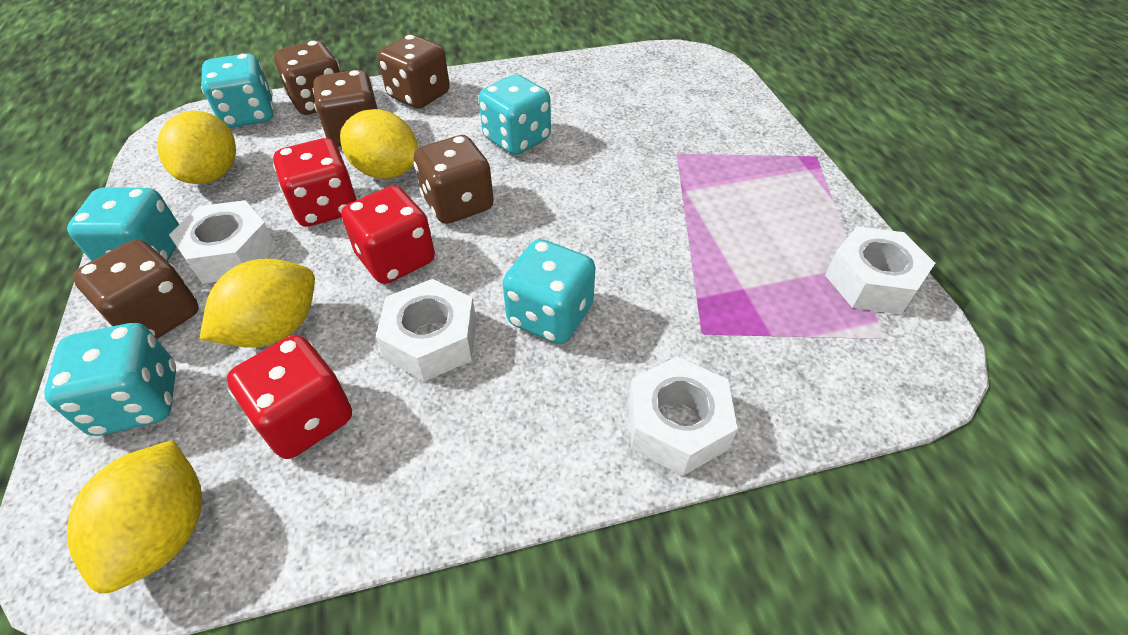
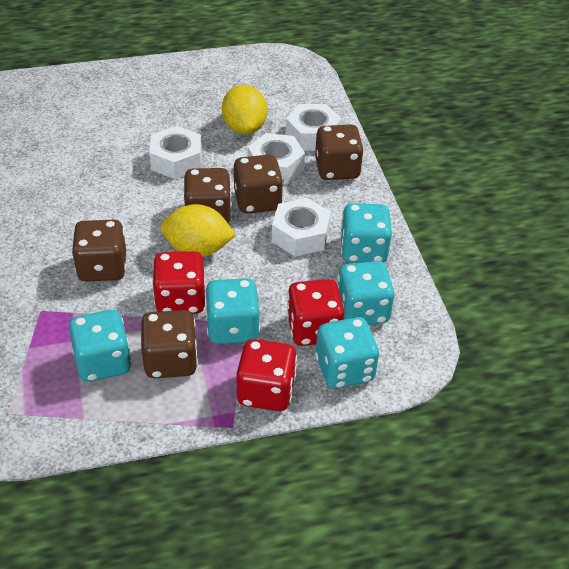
yellow lemon: [67,440,202,593] [157,111,236,184] [200,258,315,348] [340,109,418,179] = 4 -> [160,204,236,257] [222,85,267,134] = 2

